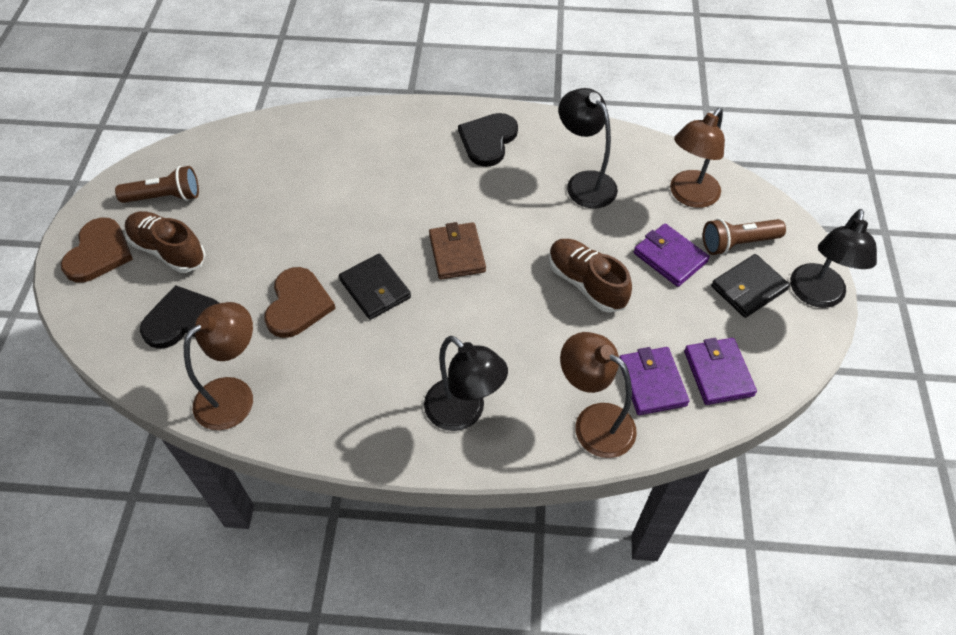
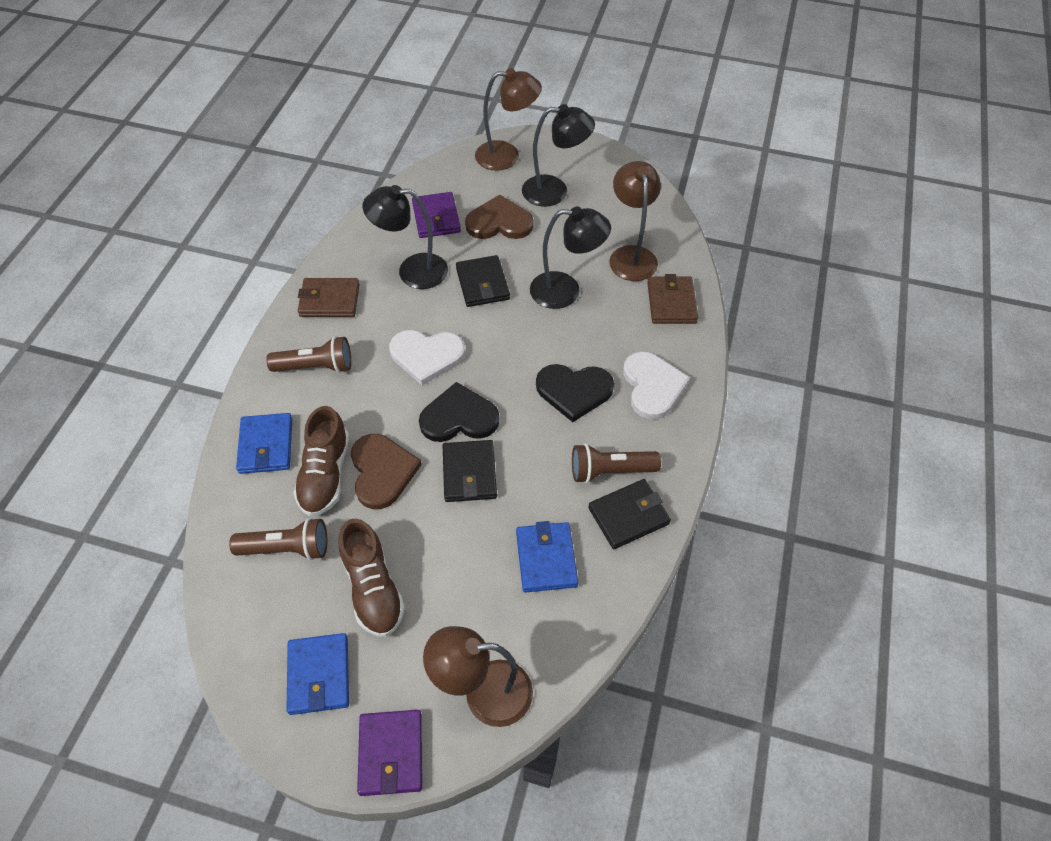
black wallet: [339,253,411,320] [711,254,790,318] = 2 -> [443,440,497,502] [456,255,510,307] [588,479,671,549] = 3
blue wallet: none = 0 -> [236,413,292,474] [286,633,349,715] [516,521,578,593] = 3
brown flashlight: [115,166,199,203] [703,219,786,255] = 2 -> [229,518,327,560] [266,336,351,373] [572,444,661,483] = 3
brown wallet: [429,222,486,279] = 1 -> [298,278,359,317] [647,274,698,324] = 2
purple wallet: [619,347,689,415] [634,224,710,287] [684,338,757,405] = 3 -> [357,710,422,796] [412,192,461,238] = 2
white heart: none = 0 -> [389,330,465,385] [623,352,690,419] = 2

